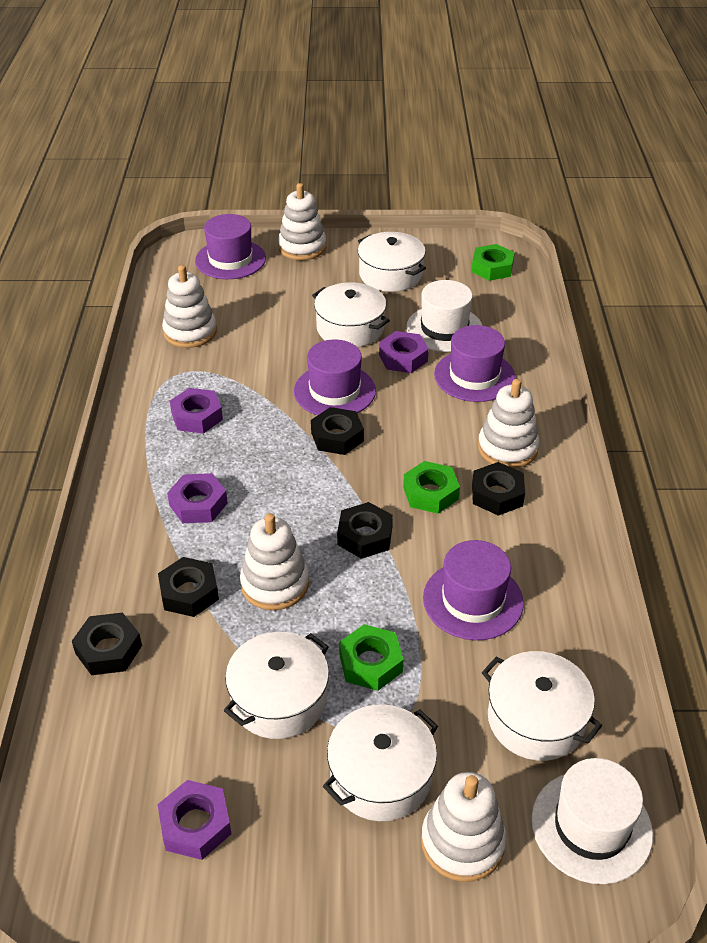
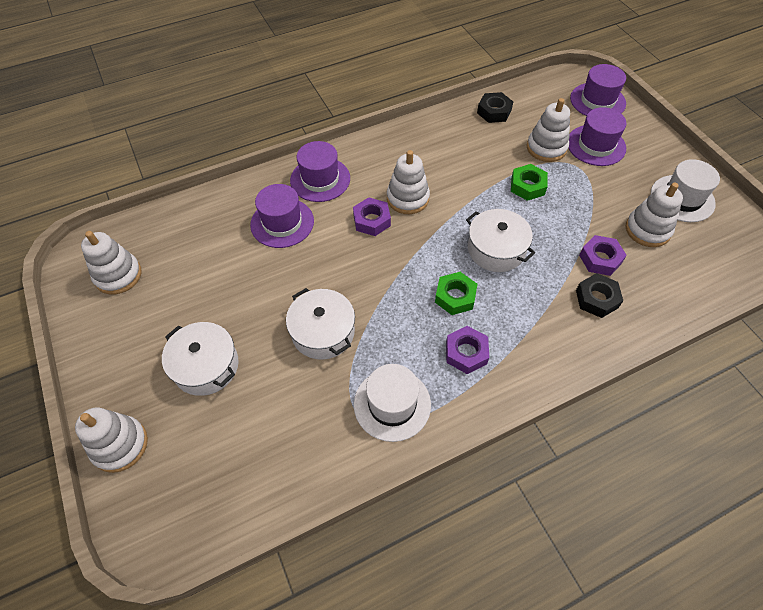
black nut: [72,612,142,675] [158,557,219,617] [311,407,364,455] [337,502,393,559] [472,462,525,516] = 5 -> [477,92,513,123] [576,273,623,318] = 2
green nut: [339,624,403,691] [403,461,460,514] [471,244,515,281] = 3 -> [435,272,477,315] [511,164,548,201] = 2
purple nut: [158,780,232,860] [167,473,228,523] [170,388,223,434] [379,331,429,373] = 4 -> [353,197,391,236] [446,326,489,374] [579,235,627,276] = 3
white pot: [224,632,329,739] [312,282,390,347] [323,704,438,821] [358,232,426,292] [482,651,602,761] = 5 -> [162,322,239,396] [286,288,355,360] [466,209,535,272] = 3

